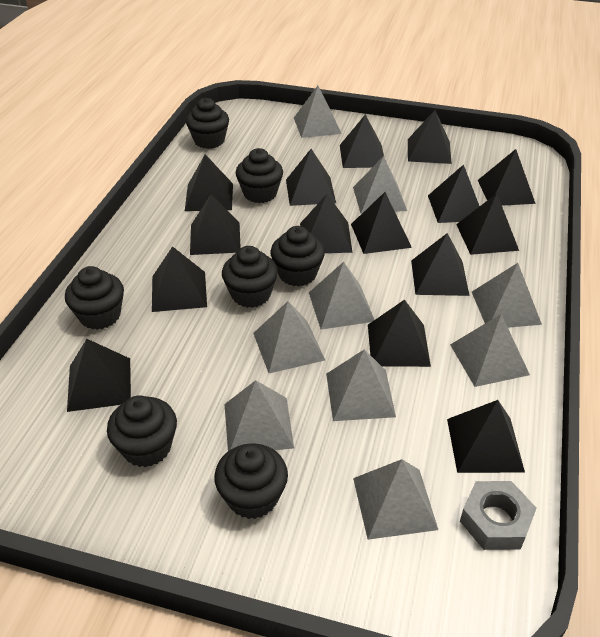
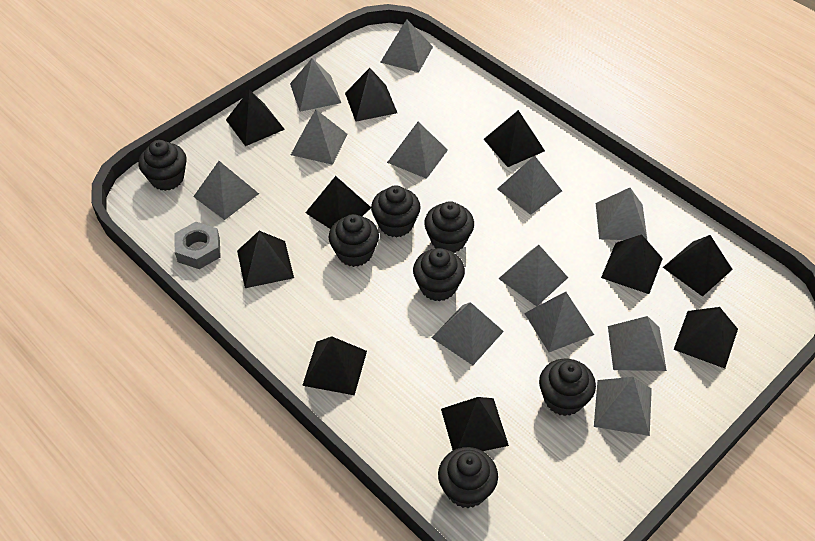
black pyramid: [67,339,131,412] [152,246,207,312] [185,154,233,211] [190,195,241,255] [286,149,336,206] [300,194,353,253] [340,114,384,168] [351,192,412,254] [368,300,431,367] [408,110,452,164] [411,233,470,296] [428,164,480,223] [447,400,525,473] [456,193,519,255] [478,149,536,206] = 15 -> [226,89,285,146] [237,231,294,288] [302,336,367,395] [305,176,371,229] [345,68,397,122] [441,397,509,451] [484,110,545,167] [601,234,663,294] [663,235,733,297] [673,307,738,368] = 10
grey pyramid: [225,380,294,451] [253,301,325,373] [294,86,342,138] [309,262,374,330] [326,349,396,421] [353,156,407,214] [353,459,438,540] [450,314,530,387] [472,263,542,328] = 9 -> [193,161,259,220] [290,58,341,112] [291,110,348,165] [380,19,433,72] [387,122,448,179] [432,302,504,365] [497,155,562,215] [498,245,568,306] [524,292,594,352] [594,377,652,436] [596,188,648,241] [608,316,667,371] = 12

